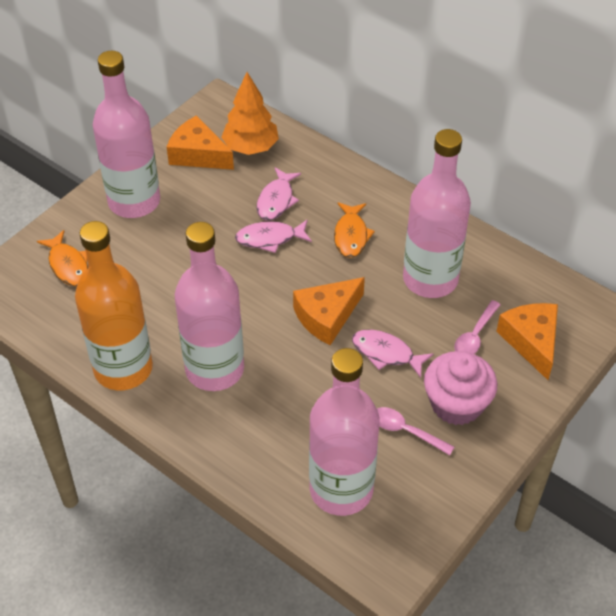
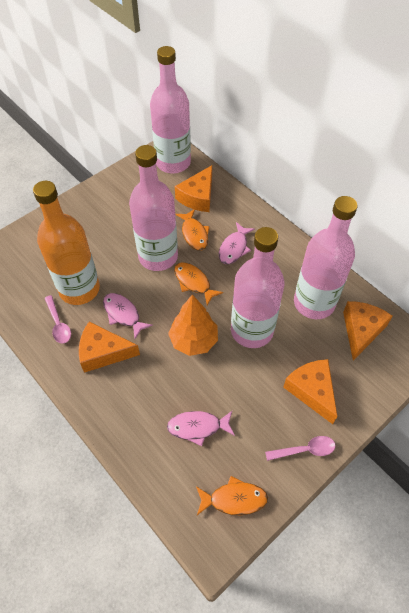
orange cheese: [167,115,234,170] [293,277,365,345] [496,303,558,380] = 3 -> [79,322,140,373] [175,165,212,212] [283,359,337,424] [343,301,393,360] = 4
orange fish: [37,230,88,286] [334,202,375,258] = 2 -> [174,263,223,305] [176,209,210,251] [196,476,268,515] = 3
pink cupcake: [424,351,497,425] = 1 -> none = 0

